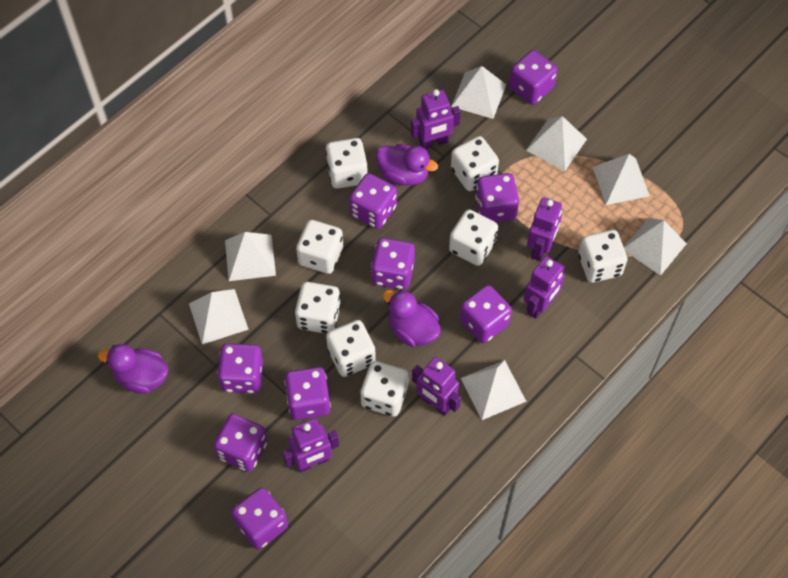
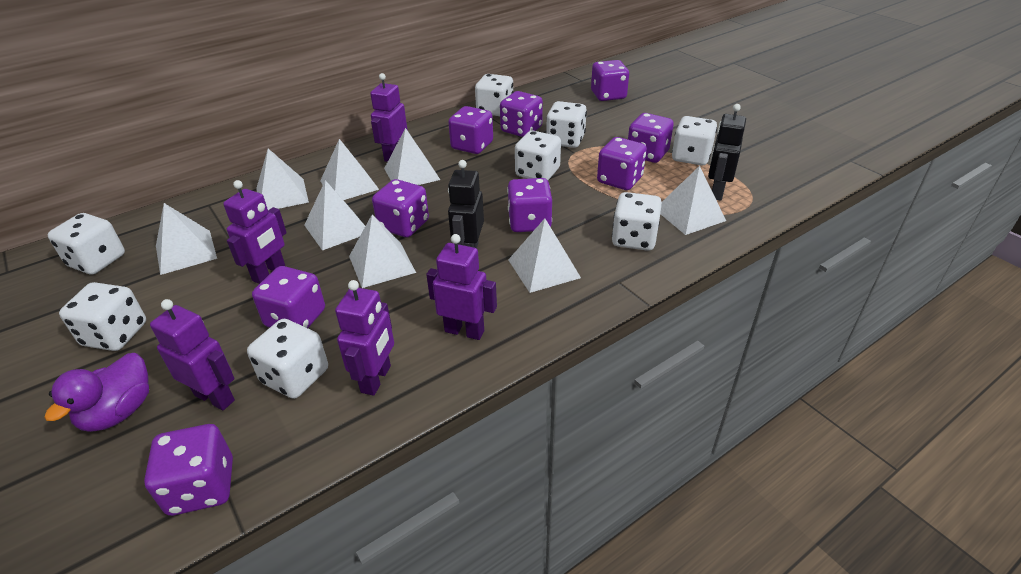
black robot: none = 0 -> [448,160,484,248] [708,104,746,201] = 2
purple duck: [98,344,168,394] [376,144,438,186] [383,290,441,347] = 3 -> [44,353,149,432] = 1
white pyramid: [189,289,249,344] [225,232,276,281] [451,66,506,119] [461,360,527,420] [526,116,587,171] [593,154,650,205] [624,218,687,276] = 7 -> [156,203,217,275] [256,149,309,210] [304,180,365,250] [320,139,379,200] [349,214,416,288] [384,128,440,185] [508,218,581,293] [660,166,726,235] = 8

